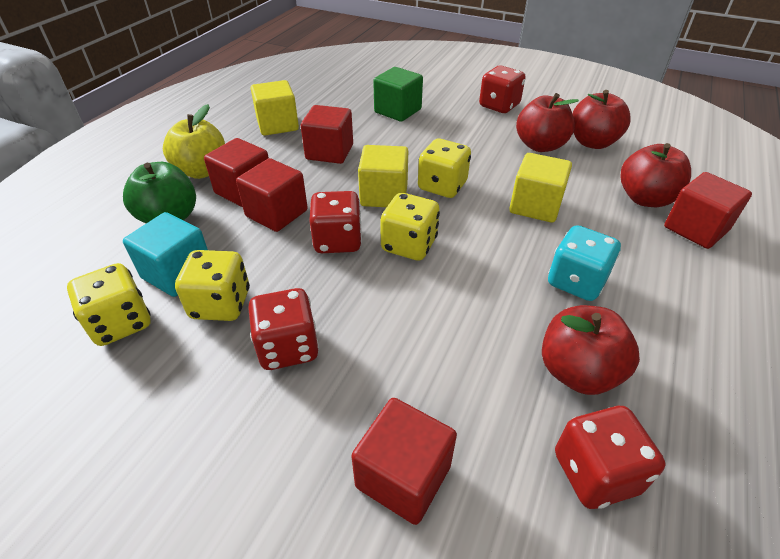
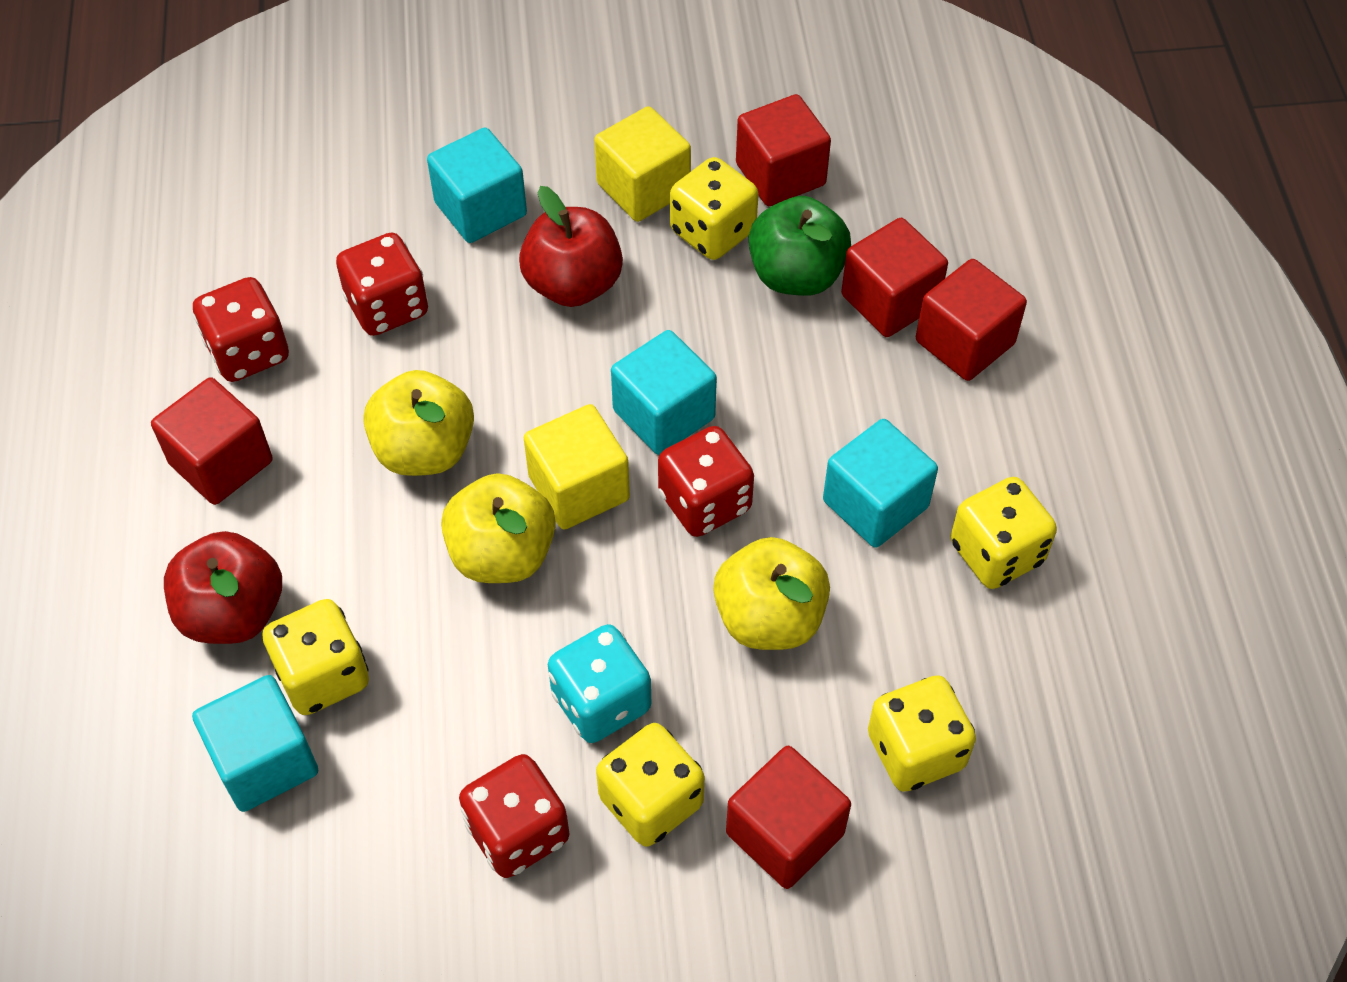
green cube: [373,67,423,122] = 1 -> none = 0
red apple: [516,93,579,152] [542,305,640,395] [572,90,631,149] [621,143,691,207] = 4 -> [164,531,282,644] [519,186,623,307] = 2
turquoise cube: [123,212,208,297] = 1 -> [192,675,318,812] [427,128,527,243] [611,330,717,455] [823,419,938,548] = 4
yellow apple: [163,104,225,179] = 1 -> [363,370,474,476] [441,473,556,583] [713,537,830,650] = 3
yellow cube: [251,80,299,136] [358,145,408,207] [509,153,572,223] = 3 -> [523,404,630,529] [594,106,691,222] = 2
yellow dice: [67,263,151,346] [175,250,250,321] [380,193,440,261] [418,139,471,198] = 4 -> [262,599,369,715] [596,723,705,847] [670,157,759,260] [868,675,976,792] [951,477,1057,589] = 5

